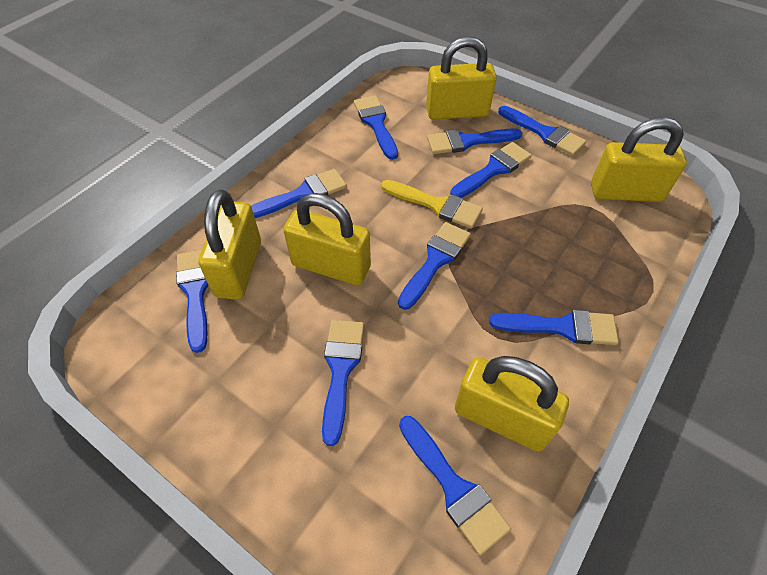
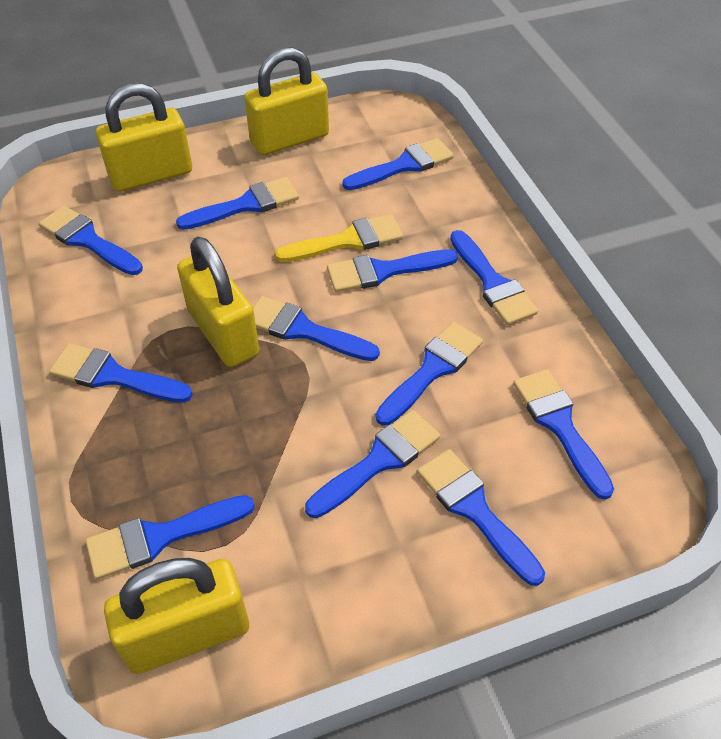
blue brush: [176,250,209,353] [251,169,347,218] [322,320,364,446] [354,96,398,160] [398,222,471,310] [399,416,511,555] [427,128,522,154] [450,142,532,198] [489,310,619,345] [498,106,586,156] = 10 -> [39,205,143,275] [49,343,193,403] [86,495,255,580] [176,177,299,230] [253,296,380,361] [305,410,440,518] [327,250,458,292] [342,138,454,190] [376,322,483,426] [417,449,545,586] [450,230,538,325] [513,369,614,500] = 12
yellow padlock: [198,189,261,300] [283,193,371,285] [426,36,496,120] [455,356,569,452] [591,117,687,202] = 5 -> [96,83,192,192] [104,558,249,674] [177,237,259,367] [244,47,329,155] = 4

